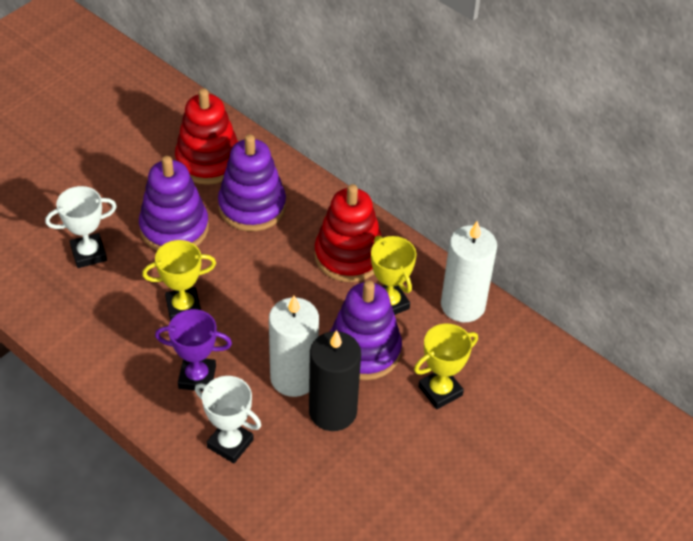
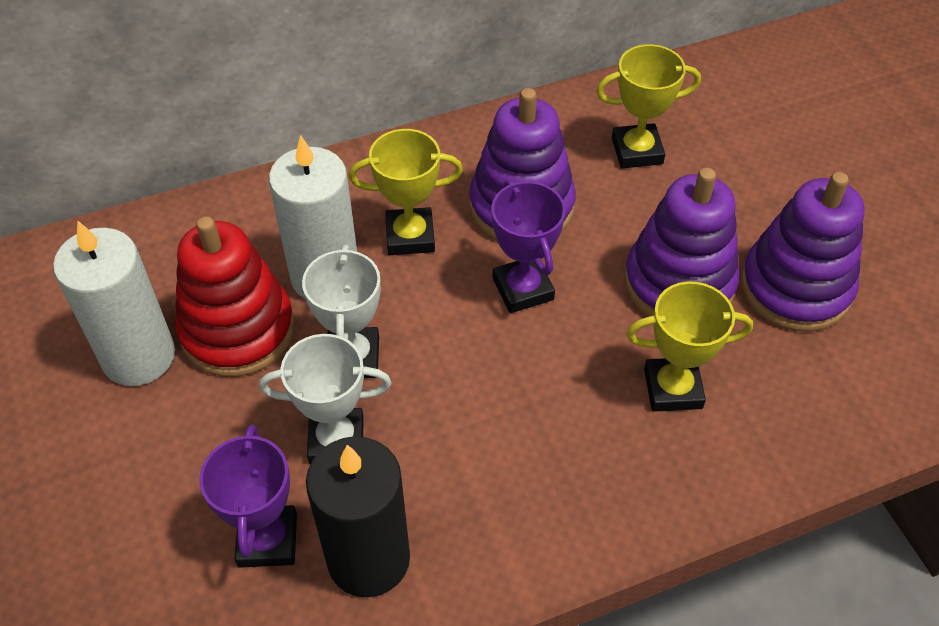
purple trophy: [155,309,232,391] = 1 -> [199,425,297,568] [491,180,566,313] = 2
red stacking toy: [175,88,238,185] [314,184,382,282] = 2 -> [175,217,295,377] = 1

